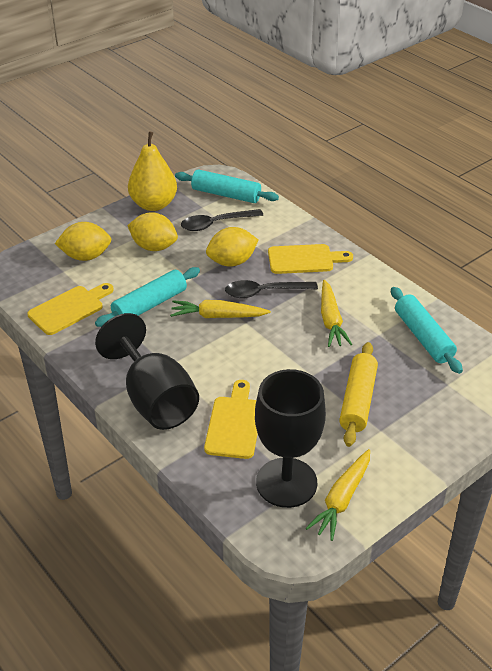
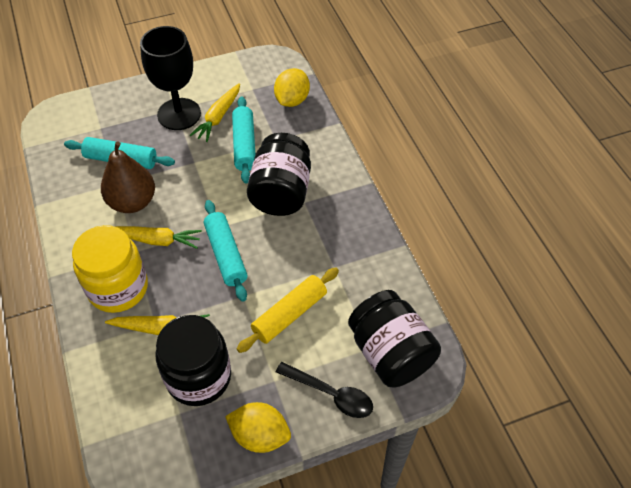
black goblet: [95,313,199,430] [255,369,326,508] = 2 -> [140,26,201,130] = 1
black jar: none = 0 -> [156,315,231,406] [247,133,311,216] [348,290,441,388] = 3
black spoon: [181,209,263,231] [225,280,318,298] = 2 -> [276,362,373,418] = 1
brown pear: none = 0 -> [101,141,155,213] = 1
yellow cutting board: [27,283,114,335] [204,380,258,459] [268,244,353,274] = 3 -> none = 0
yellow jar: none = 0 -> [72,225,148,313] = 1
yellow lemon: [55,222,112,261] [127,212,178,251] [206,227,258,267] = 3 -> [225,402,291,453] [274,68,310,107] = 2
yellow pear: [128,131,177,211] = 1 -> none = 0

